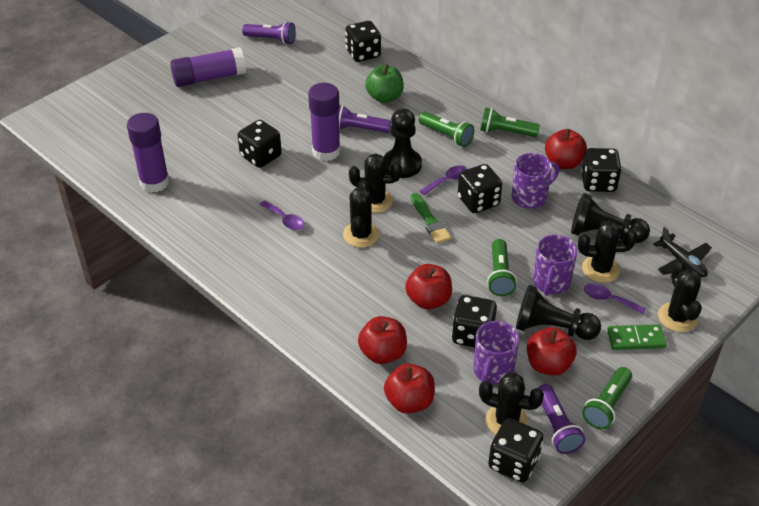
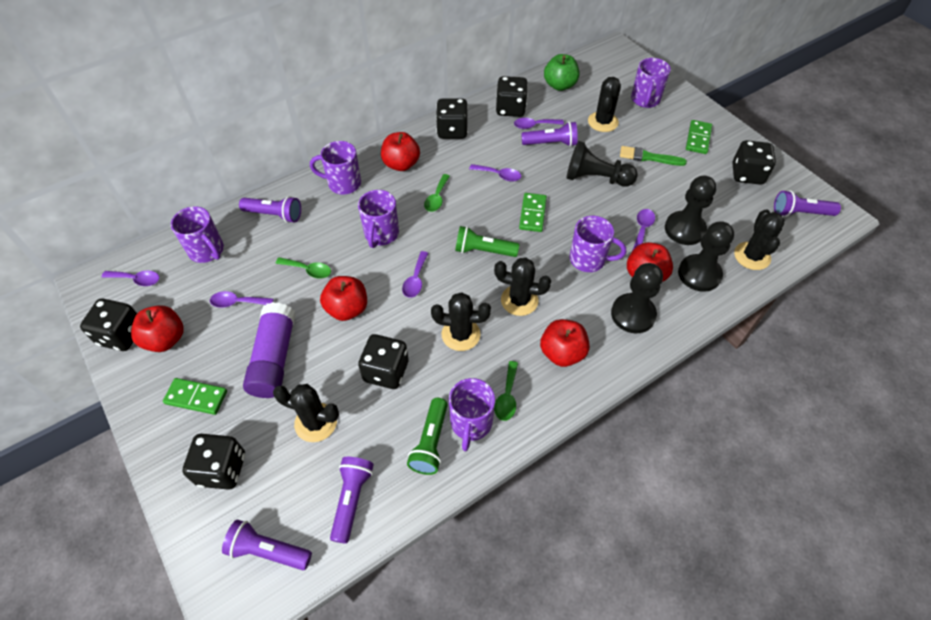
black pawn: [383,108,422,178] [516,285,601,340] [571,193,650,243] = 3 -> [567,141,638,187] [611,263,663,333] [665,175,717,245] [678,221,734,292] = 4
black plane: [653,227,712,277] = 1 -> none = 0
green domino: [607,324,667,350] = 1 -> [163,378,227,415] [519,193,547,232] [686,120,712,154] = 3
green flashlight: [419,112,474,147] [480,108,540,137] [487,239,517,296] [582,367,632,429] = 4 -> [407,398,448,475] [455,226,519,257] = 2
green spoon: none = 0 -> [276,257,331,278] [424,174,450,212] [494,361,518,421] = 3
purple flashlight: [242,21,296,45] [338,105,391,133] [538,384,585,454] = 3 -> [222,520,312,570] [239,196,301,223] [330,457,374,544] [521,122,578,146] [774,190,841,217] = 5
purple glue stick: [127,113,169,193] [170,47,246,87] [308,83,341,161] = 3 -> [243,302,296,398] = 1
purple mug: [473,321,520,385] [511,153,559,209] [533,235,578,296] = 3 -> [171,206,224,263] [310,141,361,194] [358,190,399,248] [449,378,495,451] [569,216,626,272] [631,58,671,108] = 6
purple spoon: [260,201,305,230] [420,166,467,195] [584,283,646,314] = 3 -> [102,271,160,286] [210,291,273,308] [402,251,428,298] [469,164,521,182] [514,118,564,129] [632,209,655,251] = 6

